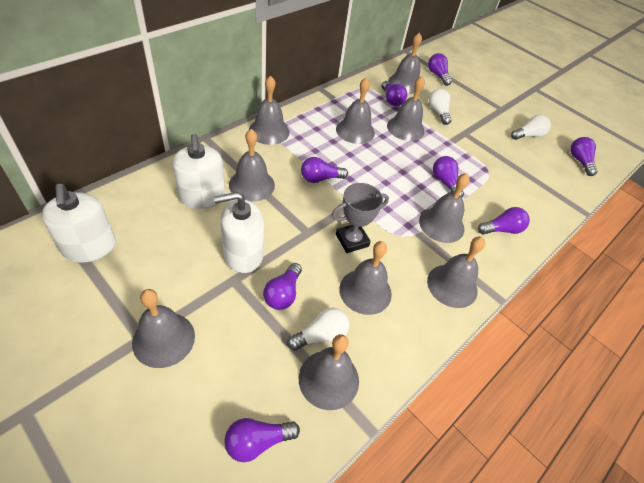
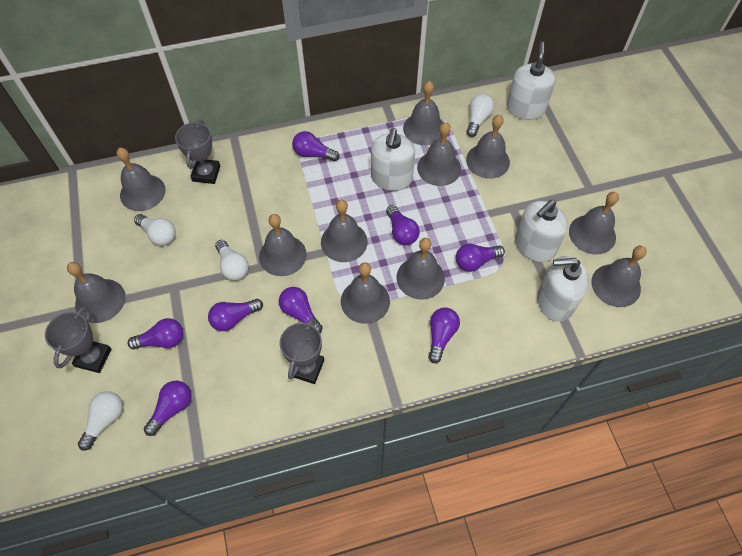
grey bell: [132,289,195,368] [229,129,275,202] [249,75,289,145] [299,334,359,410] [336,77,375,144] [339,241,392,315] [387,76,425,141] [388,32,422,94] [419,173,470,243] [427,237,485,308] = 10 -> [67,262,125,323] [117,148,166,211] [259,214,307,276] [321,200,368,262] [341,262,390,324] [397,238,445,300] [403,81,443,145] [417,122,461,186] [466,114,510,179] [569,192,619,254] [592,246,647,307] = 11
grey trophy: [332,183,389,253] = 1 -> [45,306,111,373] [175,120,220,184] [280,317,324,384] = 3
white light bulb: [287,308,349,351] [429,88,451,125] [511,115,551,140] = 3 -> [78,391,123,451] [134,214,176,246] [215,240,249,281] [466,94,494,137] = 4
white soap dispenser: [42,184,116,262] [173,134,225,209] [214,192,264,273] = 3 -> [371,128,415,191] [506,41,556,120] [515,200,568,262] [537,256,589,322] = 4

